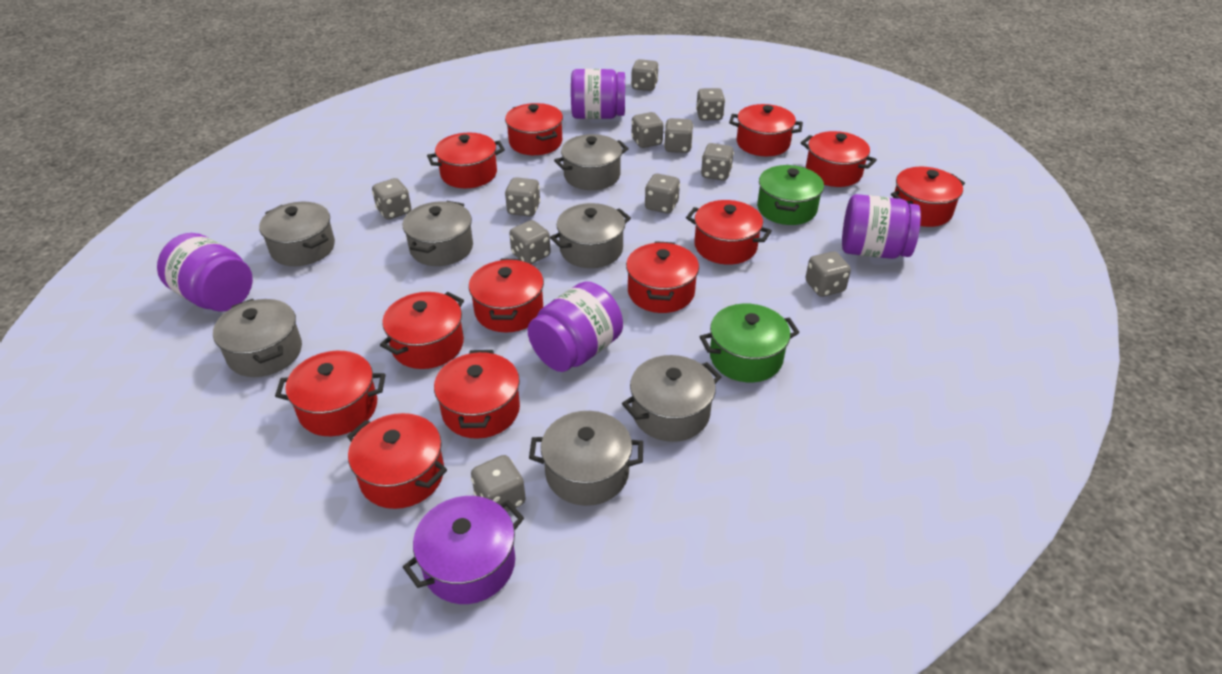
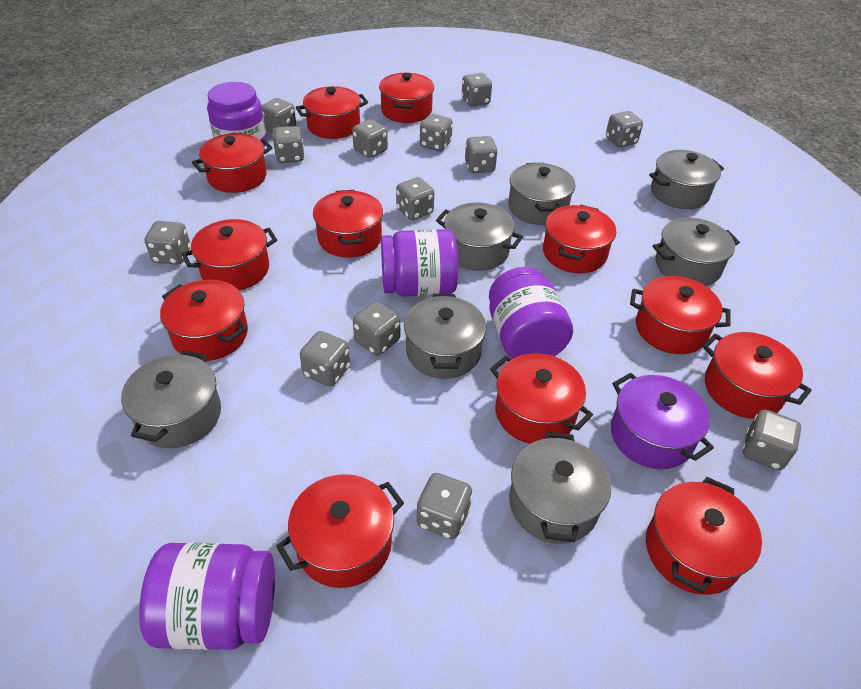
green pot: [700,304,800,382] [757,165,824,225] = 2 -> none = 0
grey dice: [372,178,411,220] [471,455,526,512] [505,177,541,216] [509,220,551,264] [631,59,659,91] [631,112,664,148] [645,173,680,214] [664,118,693,153] [696,88,725,120] [701,143,734,181] [805,251,851,297] = 11 -> [145,221,191,265] [262,98,296,133] [273,126,304,163] [300,331,350,387] [352,119,388,158] [353,302,400,355] [396,177,434,220] [417,473,473,539] [420,114,453,151] [461,73,492,107] [465,136,498,173] [606,111,643,147] [743,410,801,470] = 13

